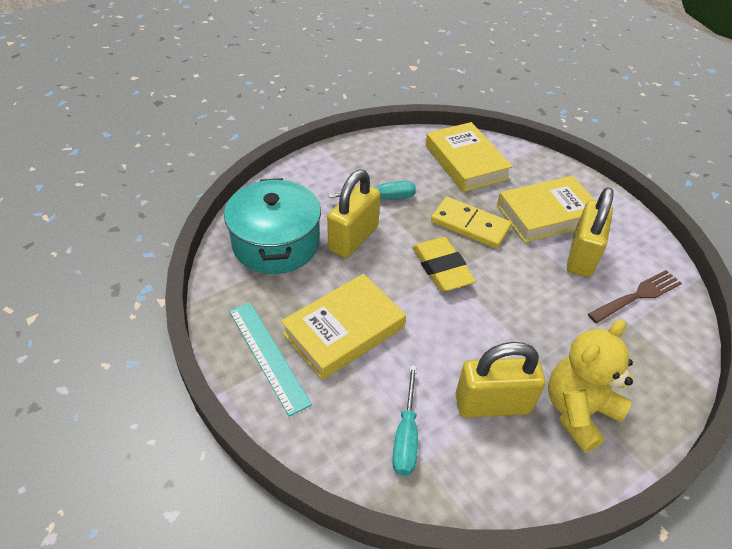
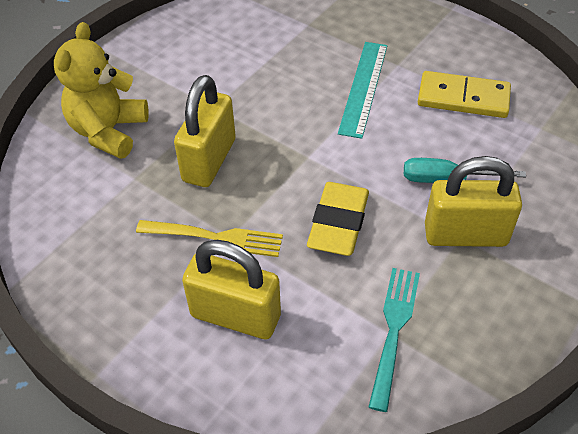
brown fork: [588,270,682,323] = 1 -> none = 0
turquoise fork: none = 0 -> [369,268,420,412] = 1
turquoise pot: [224,178,321,274] = 1 -> none = 0
turquoise screwdriver: [328,181,416,199] [392,365,418,476] = 2 -> [404,158,526,183] = 1
yellow book: [281,274,406,380] [425,122,513,192] [497,176,595,243] = 3 -> none = 0
yellow fork: none = 0 -> [136,220,283,257] = 1

